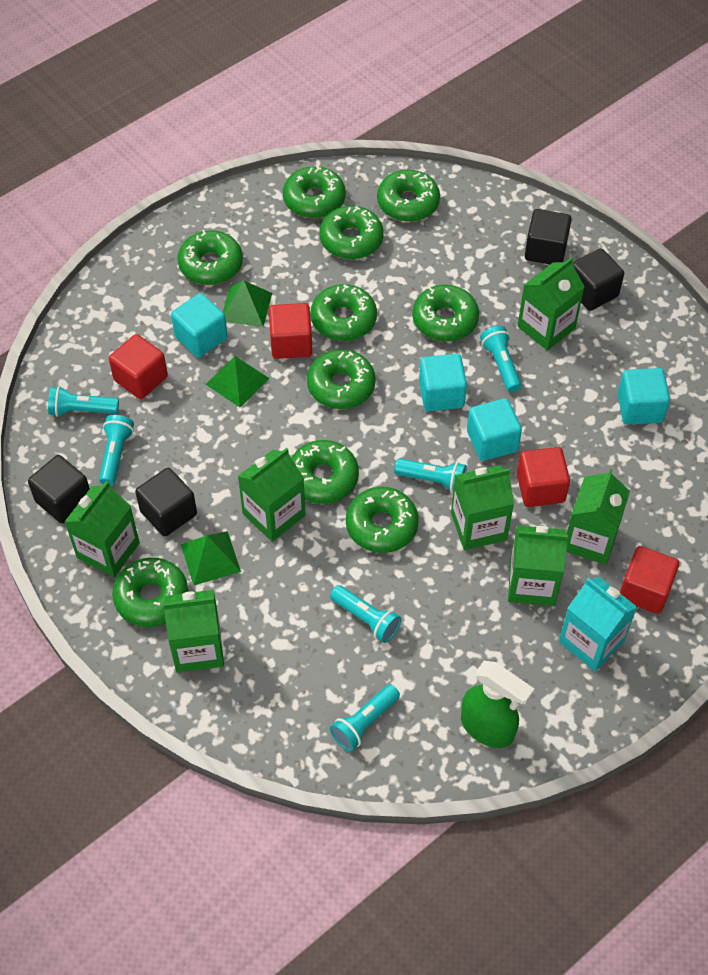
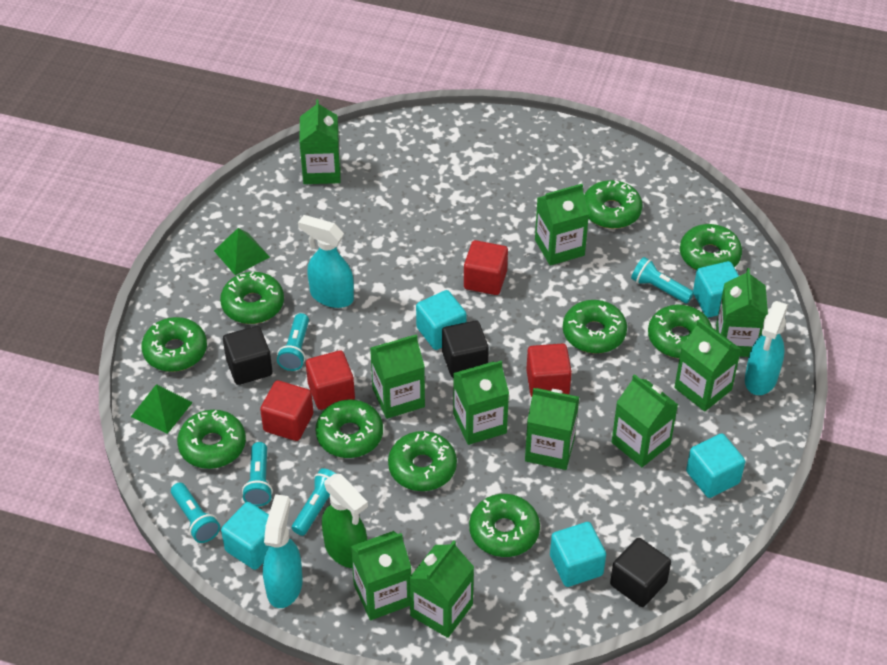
black cube: [28,455,90,523] [135,468,197,536] [525,209,572,264] [572,248,624,311] = 4 -> [223,326,272,385] [442,320,489,378] [610,538,671,607] = 3
green carton: [65,481,140,577] [163,590,224,673] [238,448,305,542] [451,465,514,550] [508,525,568,606] [517,257,585,351] [566,469,630,565] = 7 -> [299,99,340,184] [350,531,412,620] [370,334,425,419] [409,540,474,638] [453,360,509,445] [525,388,579,470] [535,184,589,266] [612,374,678,467] [674,320,741,411] [716,268,768,357] = 10
green pyramid: [181,531,241,585] [206,356,270,407] [223,281,272,327] = 3 -> [131,384,193,434] [214,228,270,275] = 2
turquoise carton: [559,577,637,671] = 1 -> none = 0
turquoise cube: [171,293,227,358] [419,354,467,411] [467,398,522,461] [617,368,670,425] = 4 -> [221,502,269,570] [416,290,467,350] [550,522,606,587] [686,433,745,498] [693,261,739,317] = 5
turquoise flashlight: [48,386,119,417] [99,415,134,486] [330,585,401,643] [330,684,400,751] [394,458,467,493] [480,326,522,392] = 6 -> [171,483,220,543] [242,442,273,506] [277,313,309,371] [292,468,336,536] [631,257,694,303] = 5
turquoise spray bottle: none = 0 -> [263,494,303,608] [298,215,354,308] [745,301,788,395] = 3

